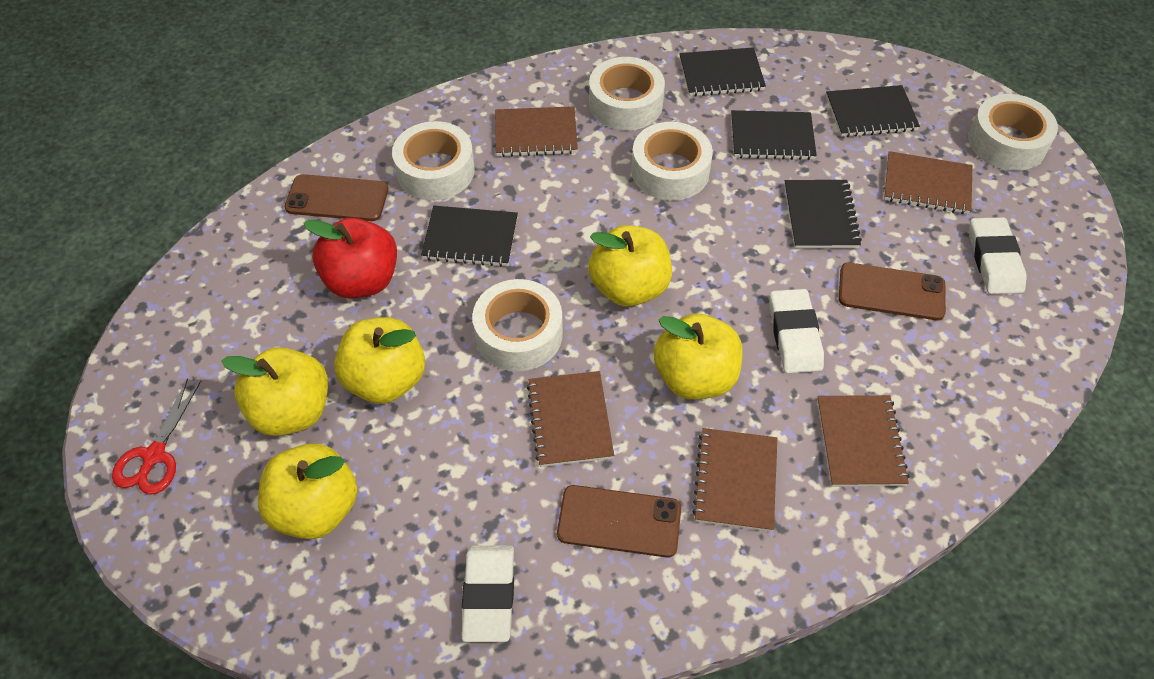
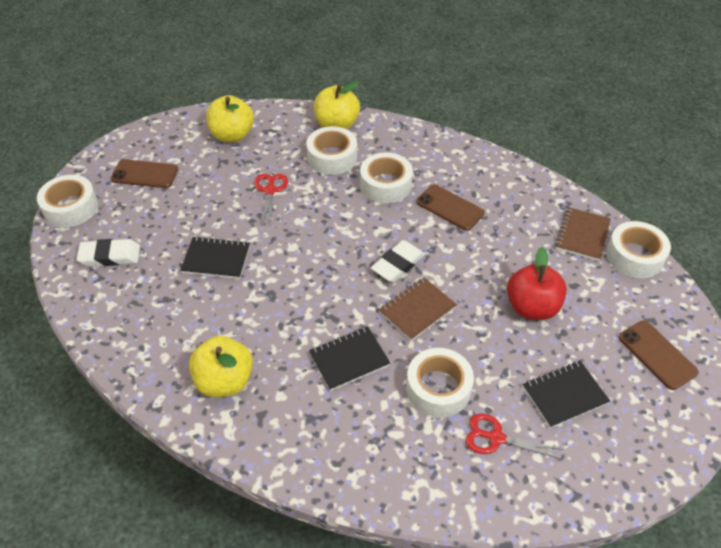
black notebook: [421,206,518,267] [679,47,766,96] [731,110,817,160] [784,180,862,249] [826,85,920,137] = 5 -> [180,236,250,279] [309,326,390,391] [523,361,610,428] = 3
brown notebook: [495,106,578,157] [527,371,614,467] [692,428,777,532] [817,395,910,487] [884,151,973,214] = 5 -> [379,277,457,341] [555,207,611,261] = 2
red scissors: [112,378,201,495] = 1 -> [254,174,288,226] [465,413,563,459] = 2
white eraser: [461,545,514,642] [769,289,824,373] [969,217,1027,294] = 3 -> [77,239,140,266] [371,240,425,282] = 2
yellow apple: [221,347,328,436] [258,443,358,539] [334,317,425,404] [588,225,672,307] [654,313,743,399] = 5 -> [189,336,253,397] [206,95,254,142] [314,81,360,129] = 3

